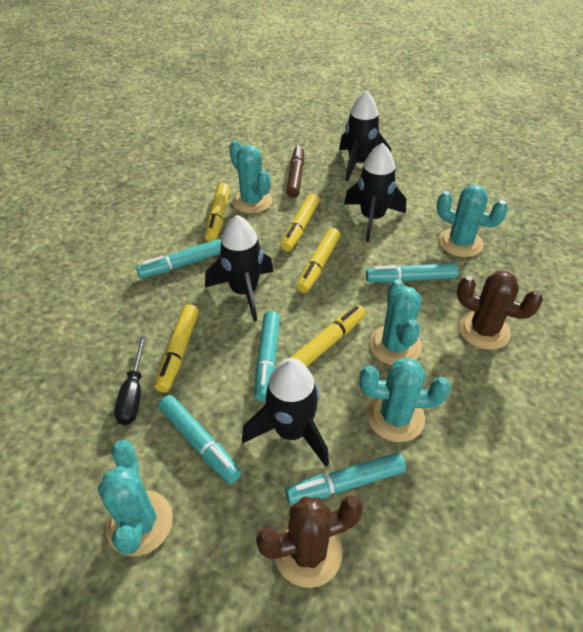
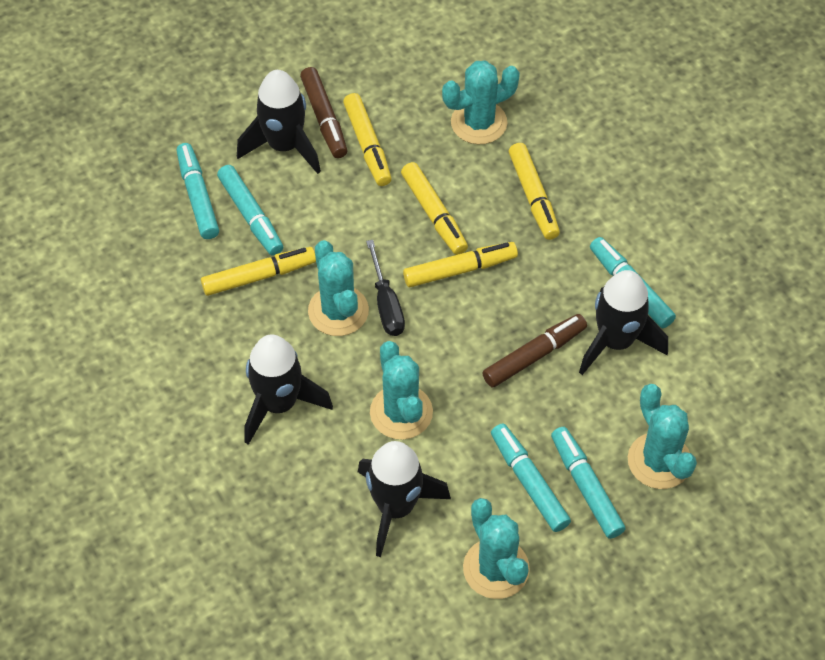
brown cactus: [256,495,363,588] [457,271,543,350] = 2 -> none = 0
brown marker: [286,146,304,198] = 1 -> [300,67,347,158] [482,314,587,387] = 2

